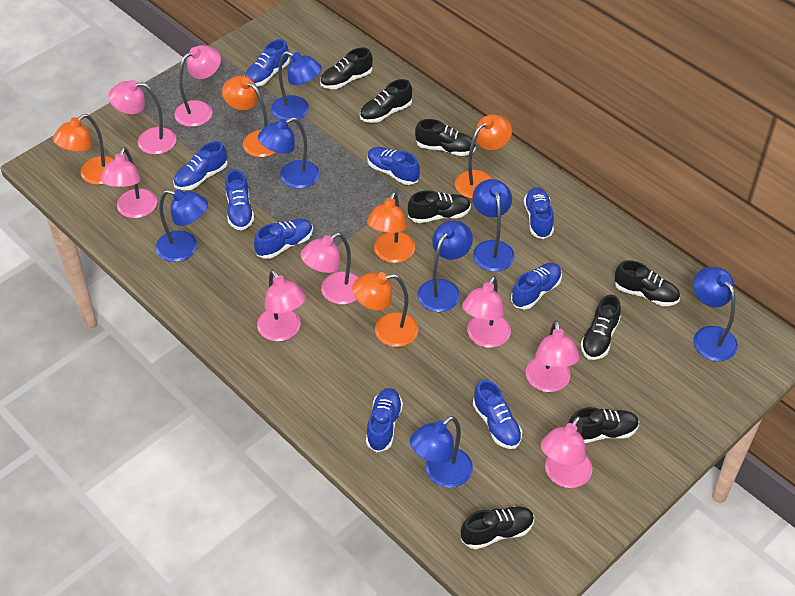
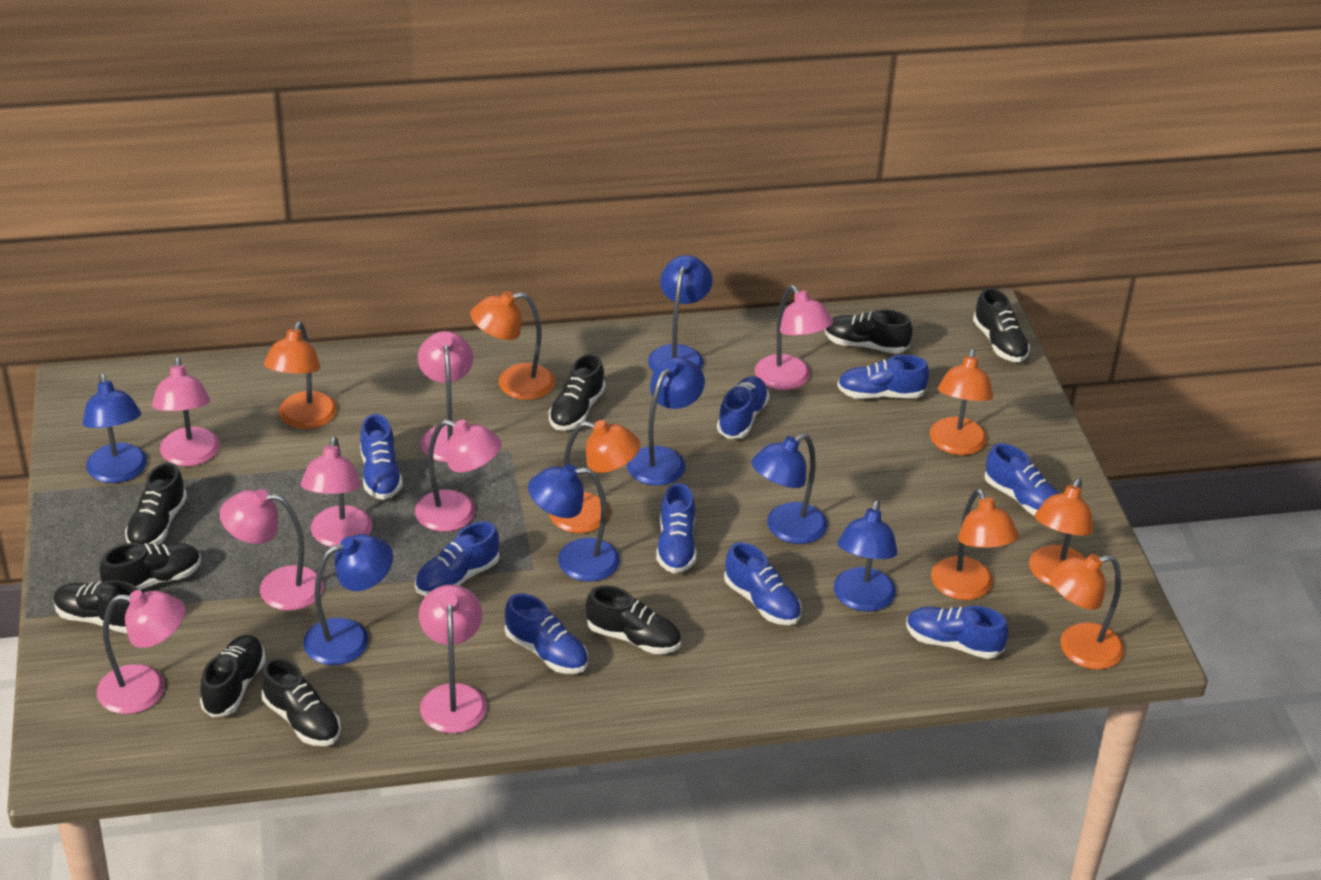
black shoe: [320,48,373,89] [360,79,412,123] [408,190,471,223] [415,119,476,156] [461,506,534,549] [568,407,639,443] [581,295,621,360] [614,260,680,306] = 8 -> [53,580,139,634] [99,543,201,590] [125,462,187,545] [200,635,266,717] [261,657,341,746] [549,353,605,430] [586,585,681,654] [824,309,912,354] [973,288,1030,362] = 9
orange lamp: [53,114,115,185] [222,76,276,157] [352,272,418,347] [367,192,415,263] [455,114,512,199] = 5 -> [264,322,337,429] [470,291,555,400] [549,420,641,533] [930,349,993,455] [931,489,1019,600] [1029,478,1093,587] [1048,554,1124,670] = 7

